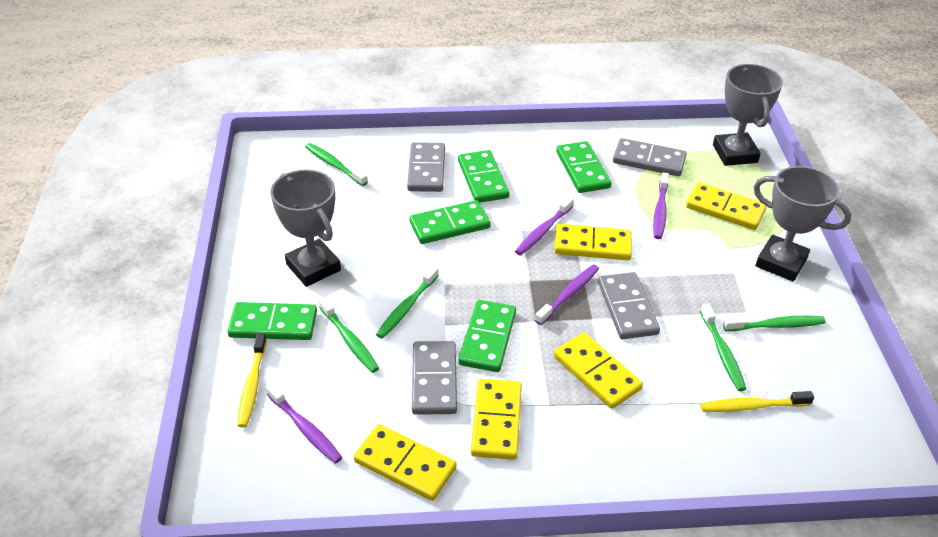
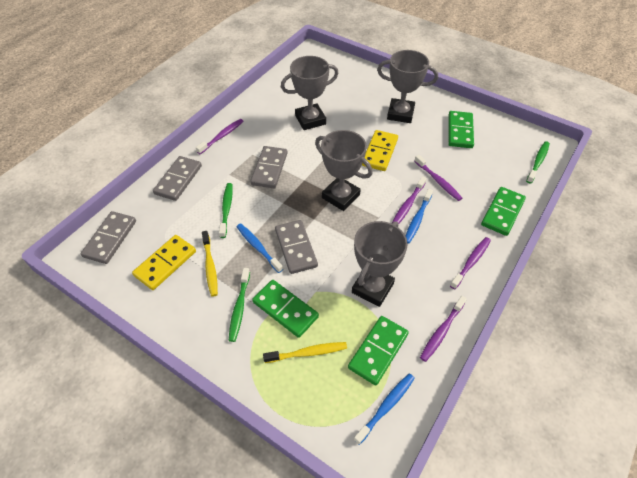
blue toothbrush: none = 0 -> [236,223,283,273] [354,373,415,445] [406,189,433,244] = 3
green domino: [227,302,317,340] [409,200,491,244] [458,150,509,203] [459,300,516,372] [556,141,612,193] = 5 -> [252,280,319,338] [348,316,409,386] [448,111,474,148] [481,187,526,236] = 4
green toothbrush: [305,143,368,186] [319,297,379,373] [376,266,439,339] [700,303,746,391] [723,316,826,331] = 5 -> [219,183,233,238] [229,268,250,342] [526,141,550,184] = 3
grey trophy: [270,169,341,287] [713,64,783,166] [754,166,851,282] = 3 -> [281,56,339,130] [315,130,373,211] [352,221,408,307] [377,50,438,123] = 4
purple toothbrush: [266,383,342,464] [515,196,574,256] [535,264,599,325] [653,173,669,239] = 4 -> [196,119,243,154] [392,176,427,223] [414,155,462,201] [420,296,467,362] [450,237,491,289] = 5
yellow domino: [353,424,456,501] [471,379,522,460] [554,224,632,260] [554,332,643,409] [686,182,767,230] = 5 -> [132,235,196,290] [362,130,398,171] = 2

